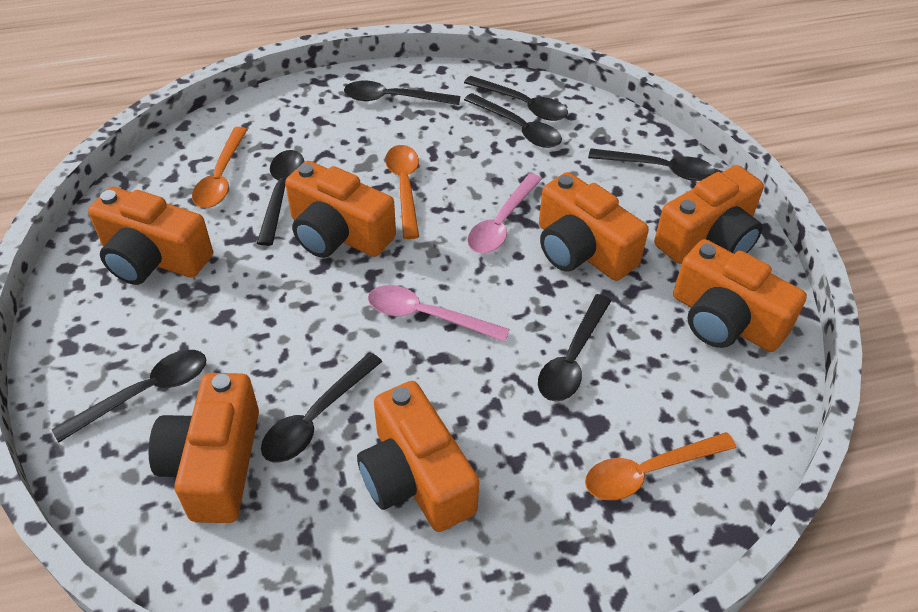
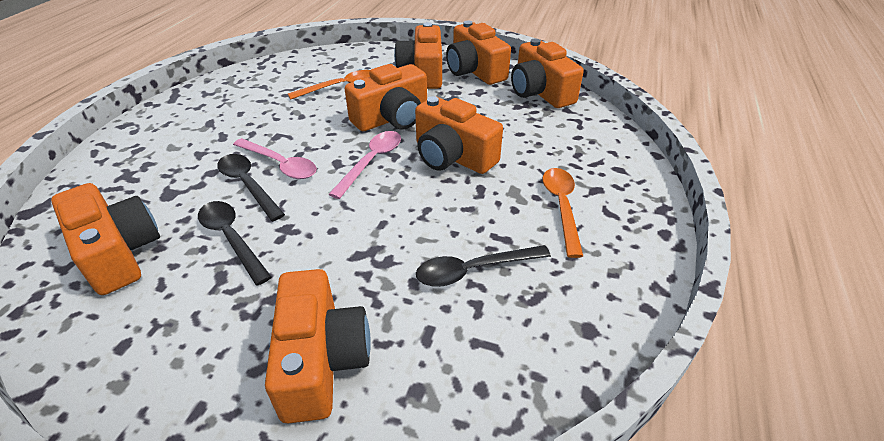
black spoon: [52,350,206,442] [257,150,304,246] [261,352,383,463] [344,81,460,105] [464,76,568,121] [464,93,562,148] [538,294,612,402] [588,148,716,181] = 8 -> [198,201,272,285] [217,154,285,221] [416,245,551,287] = 3
orange spoon: [192,127,248,208] [385,145,419,239] [585,432,737,500] = 3 -> [288,70,370,100] [543,168,583,258] = 2

